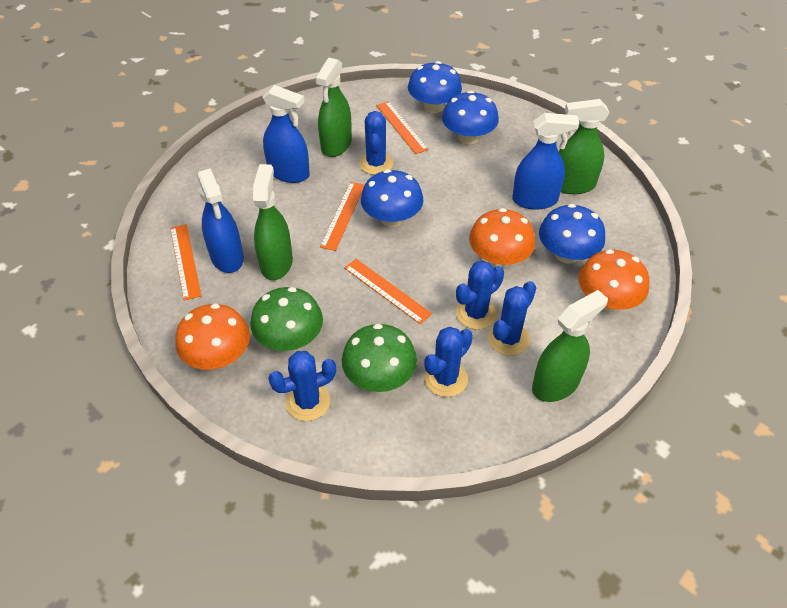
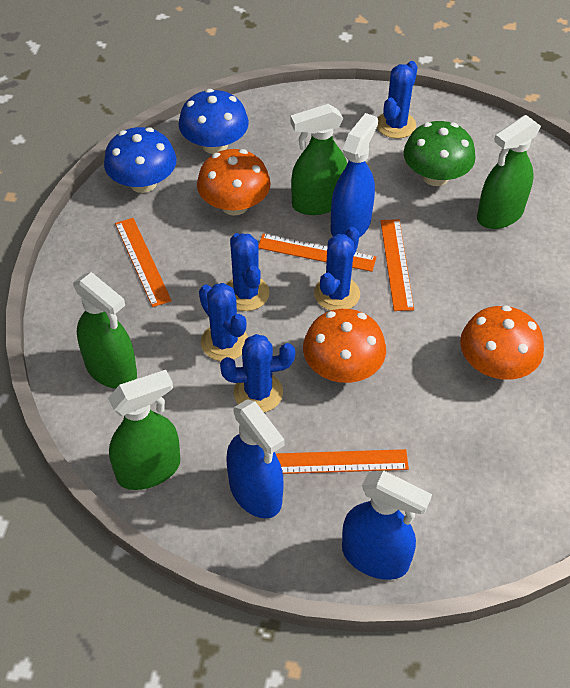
blue mushroom: [361,169,423,227] [408,61,462,113] [442,91,499,144] [539,204,605,264] = 4 -> [104,127,177,193] [178,89,249,154] = 2
green mushroom: [250,287,323,351] [342,324,417,392] = 2 -> [404,121,476,186] = 1

